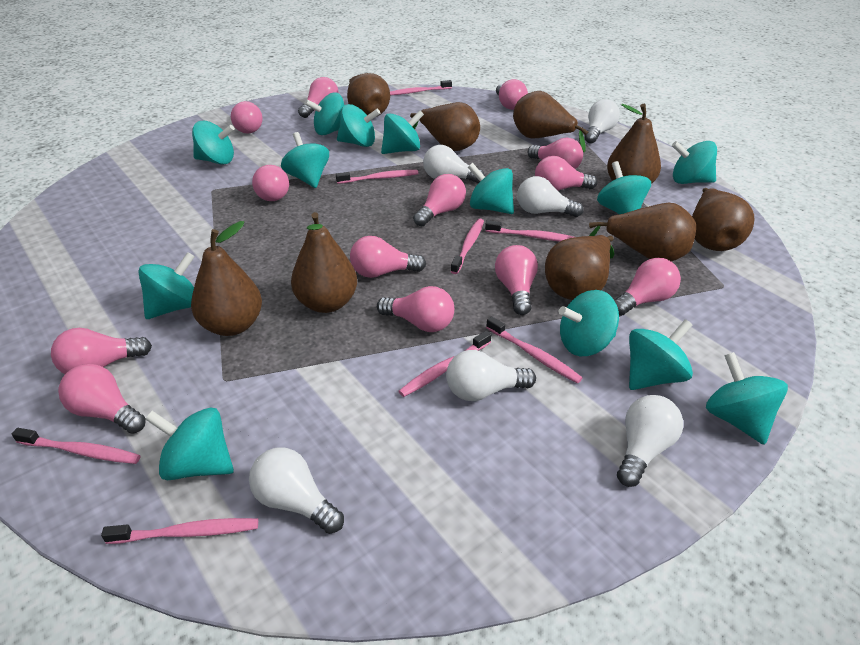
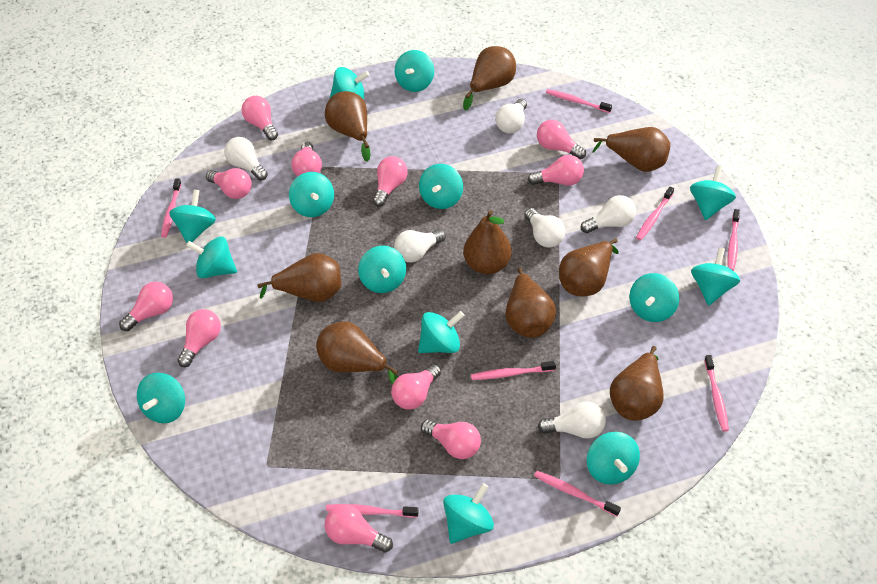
pink light bulb: [51,328,152,374] [58,364,146,434] [231,101,263,134] [252,165,289,201] [298,77,338,118] [350,236,426,278] [377,286,454,332] [413,174,466,226] [495,245,538,315] [496,79,528,110] [528,138,583,169] [535,156,597,191] [614,258,681,316] = 13 -> [119,282,173,331] [177,309,221,367] [206,168,252,199] [241,96,278,140] [292,142,322,177] [325,504,393,553] [373,156,408,207] [391,364,441,410] [421,420,481,459] [528,155,584,186] [537,120,586,159] = 11
turquoise spinning top: [139,252,195,319] [145,407,234,480] [192,121,235,165] [281,132,329,188] [304,92,344,135] [337,104,380,147] [381,110,424,154] [468,163,514,214] [559,290,619,356] [597,161,651,215] [629,319,693,390] [672,141,717,184] [706,352,788,445] = 13 -> [137,373,185,423] [169,190,216,243] [186,237,237,278] [289,172,334,217] [330,67,369,100] [358,246,406,293] [395,50,434,92] [418,311,465,353] [419,164,463,209] [443,483,494,544] [587,432,640,485] [629,273,679,322] [690,166,736,220] [691,247,740,306] = 14

